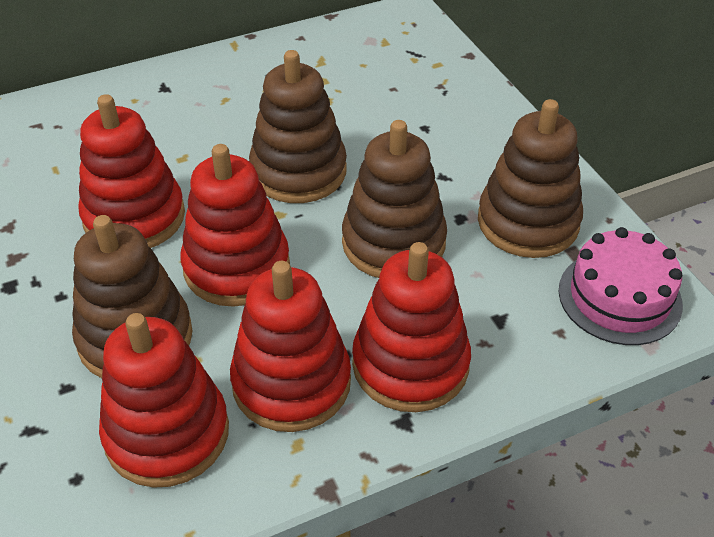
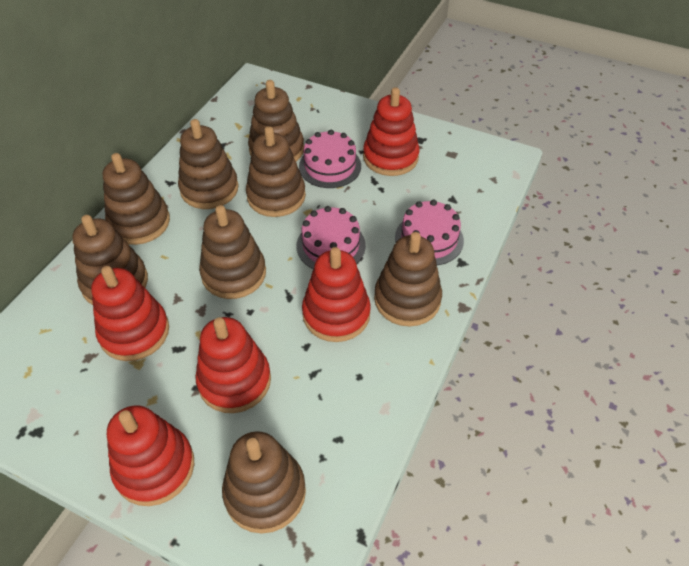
brown stacking toy: [72,215,192,378] [249,50,347,203] [342,120,447,278] [478,99,583,258] = 4 -> [72,215,148,305] [103,153,170,245] [178,119,238,209] [199,205,266,299] [222,431,306,534] [246,126,306,217] [248,80,304,161] [374,232,442,327] = 8
pink cake: [559,227,683,345] = 1 -> [296,206,366,269] [299,130,361,188] [395,200,464,265] = 3

